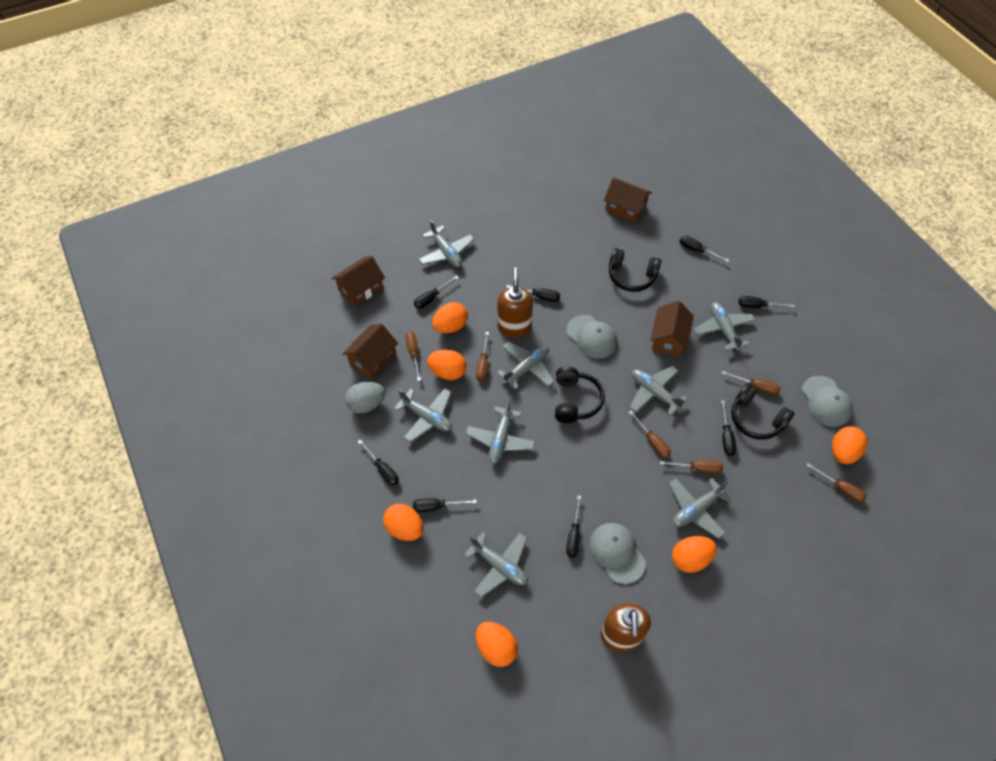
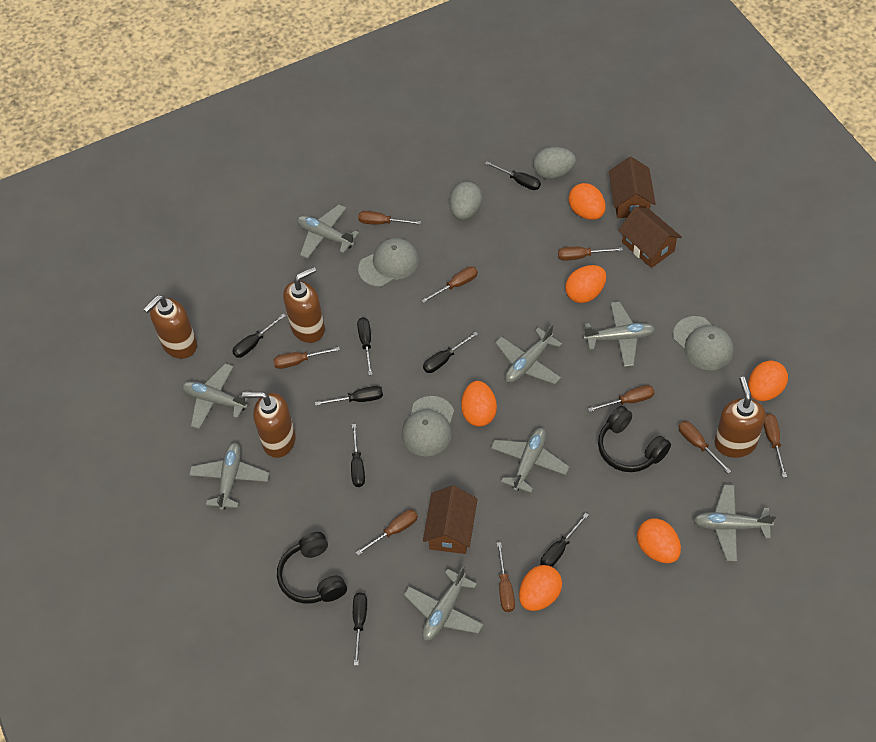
black headphones: [555,367,605,423] [609,248,661,292] [731,383,794,440] = 3 -> [277,532,347,604] [598,406,671,472] = 2
brown house: [332,256,385,307] [342,324,398,379] [604,177,652,223] [650,301,694,357] = 4 -> [423,485,477,554] [609,157,656,218] [618,207,682,268] = 3
brown screwdriver: [405,332,421,381] [476,332,489,382] [628,411,671,458] [660,460,723,474] [722,371,780,395] [806,463,867,503] = 6 -> [273,347,340,369] [356,510,418,555] [358,211,421,225] [421,266,478,303] [497,542,515,612] [558,247,623,261] [588,385,655,412] [678,421,731,474] [763,414,787,478] = 9
brown soap dispenser: [497,267,533,338] [600,603,651,652] = 2 -> [143,295,197,359] [242,392,296,458] [283,267,325,343] [714,377,766,458] = 4
grey egg: [345,382,385,414] = 1 -> [449,182,482,220] [533,147,576,179] = 2

